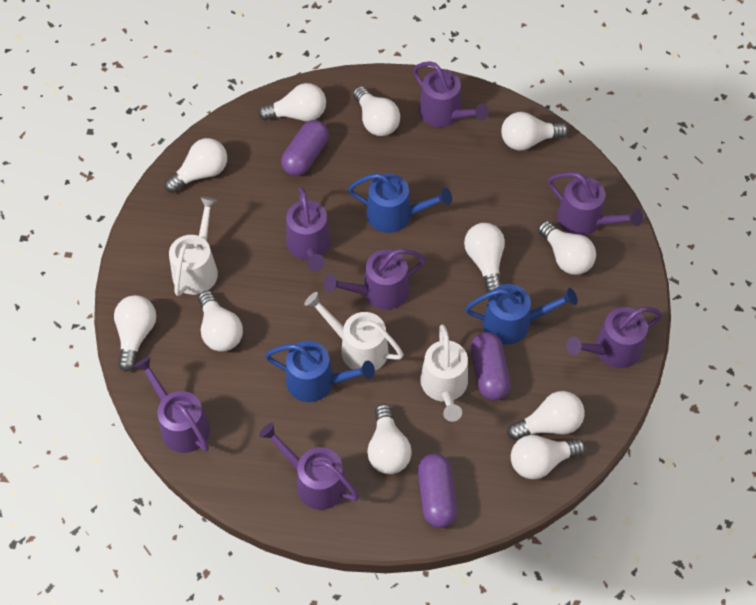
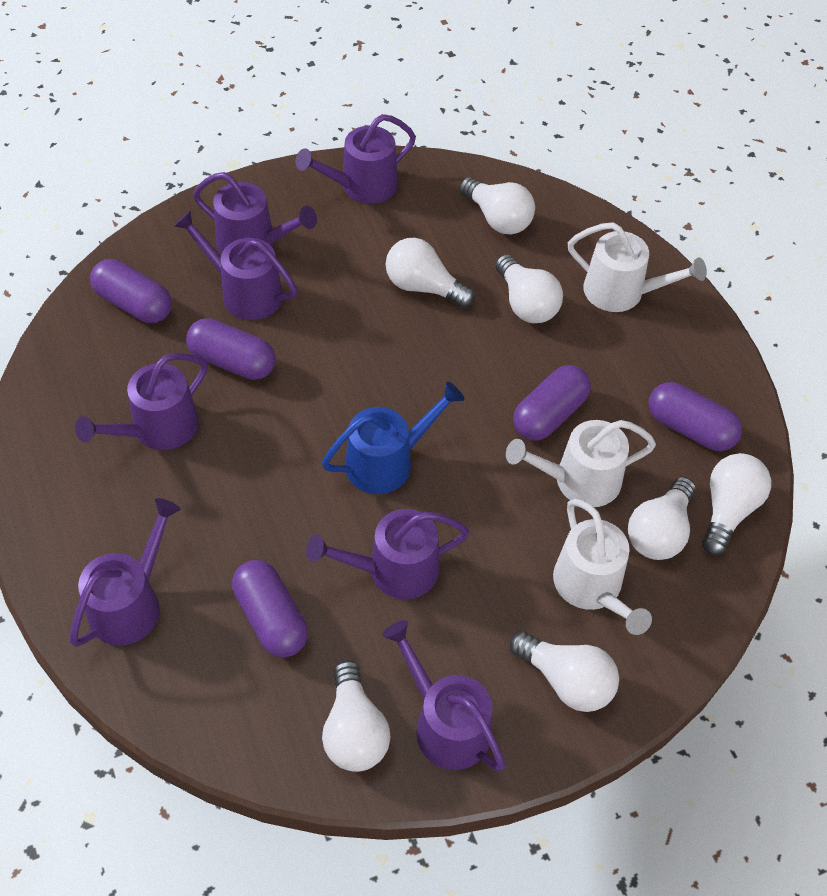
blue watering can: [265,341,375,402] [348,173,452,233] [465,284,577,345] = 3 -> [322,381,465,494] = 1
purple capsule: [281,120,329,176] [418,454,457,528] [471,332,510,400] = 3 -> [90,259,172,323] [186,318,276,380] [232,560,308,658] [513,365,591,441] [648,382,742,451] = 5
white light bulb: [114,295,156,372] [164,138,227,193] [198,291,243,352] [258,83,326,121] [353,86,400,136] [367,404,412,474] [464,223,505,293] [501,112,568,150] [507,391,585,441] [511,435,586,480] [538,221,596,275] = 11 -> [322,660,391,772] [386,238,475,308] [459,177,535,234] [495,254,563,323] [510,631,619,712] [628,477,696,560] [702,453,771,555] = 7

